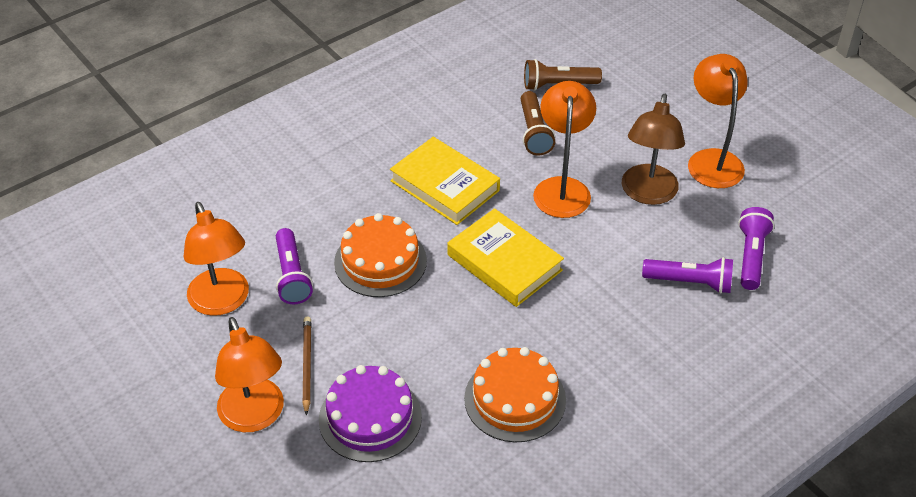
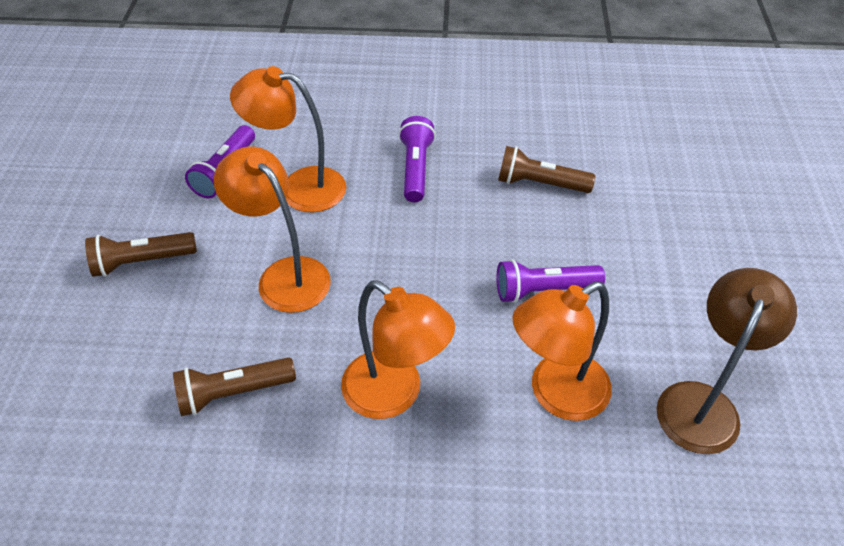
brown flashlight: [521,91,555,156] [524,59,602,91] = 2 -> [85,232,197,277] [173,357,296,416] [498,146,595,193] = 3
brown pencil: [302,317,311,416] = 1 -> none = 0
orange cake: [334,213,427,297] [464,347,566,442] = 2 -> none = 0
purple cake: [319,365,422,462] = 1 -> none = 0
yellow book: [390,137,500,225] [447,208,564,307] = 2 -> none = 0

